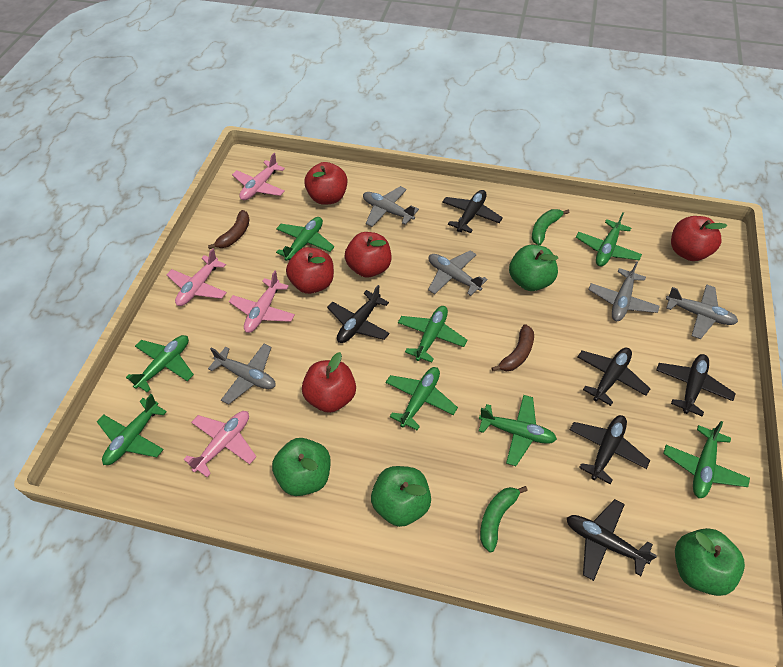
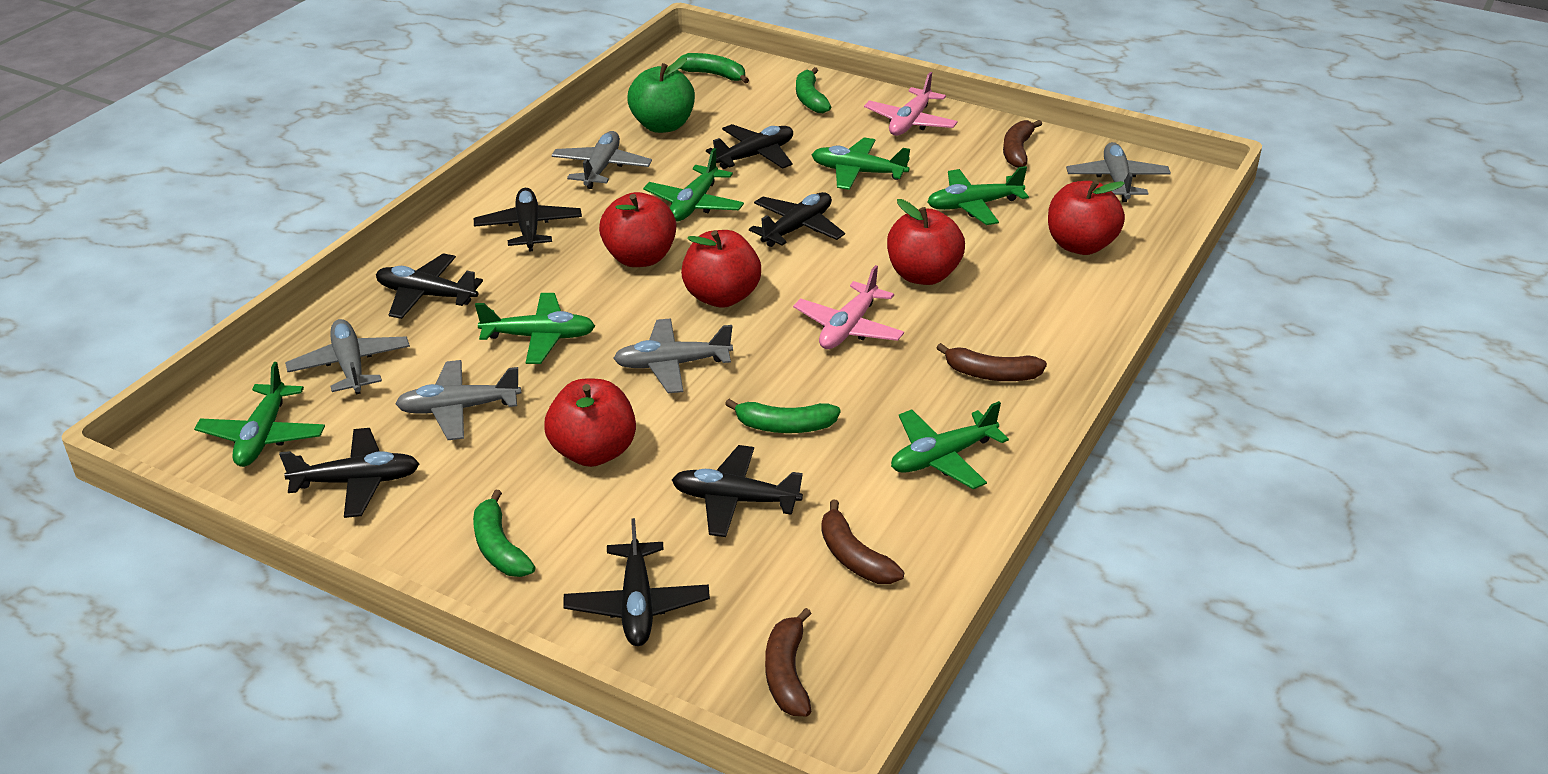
black plane: [327,285,390,343] [442,190,503,233] [567,499,657,581] [570,415,650,484] [577,348,650,406] [656,354,736,417] = 6 -> [279,428,419,518] [376,253,483,319] [474,188,582,252] [563,518,710,646] [672,445,803,537] [706,124,793,169] [749,192,845,247] = 7
brown banana: [208,210,250,249] [491,324,534,371] = 2 -> [765,608,812,716] [821,500,904,584] [936,343,1047,381] [1003,120,1042,168] = 4
green apple: [272,438,331,496] [371,466,431,527] [509,245,558,291] [675,528,745,596] = 4 -> [627,58,695,133] = 1
green banana: [480,486,528,552] [532,209,569,245] = 2 -> [473,489,535,577] [675,53,749,84] [725,399,840,433] [796,67,831,113] = 4
green plane: [97,394,167,465] [126,335,194,393] [276,217,334,261] [386,367,458,430] [398,306,467,363] [479,395,557,466] [576,212,642,266] [663,421,750,498] = 8 -> [194,362,325,467] [475,293,595,364] [643,148,744,222] [811,137,910,190] [891,401,1009,489] [927,166,1029,225] = 6
pink plane: [167,248,227,306] [183,411,256,477] [229,271,295,333] [232,153,285,200] = 4 -> [793,265,904,349] [864,72,958,136] = 2

